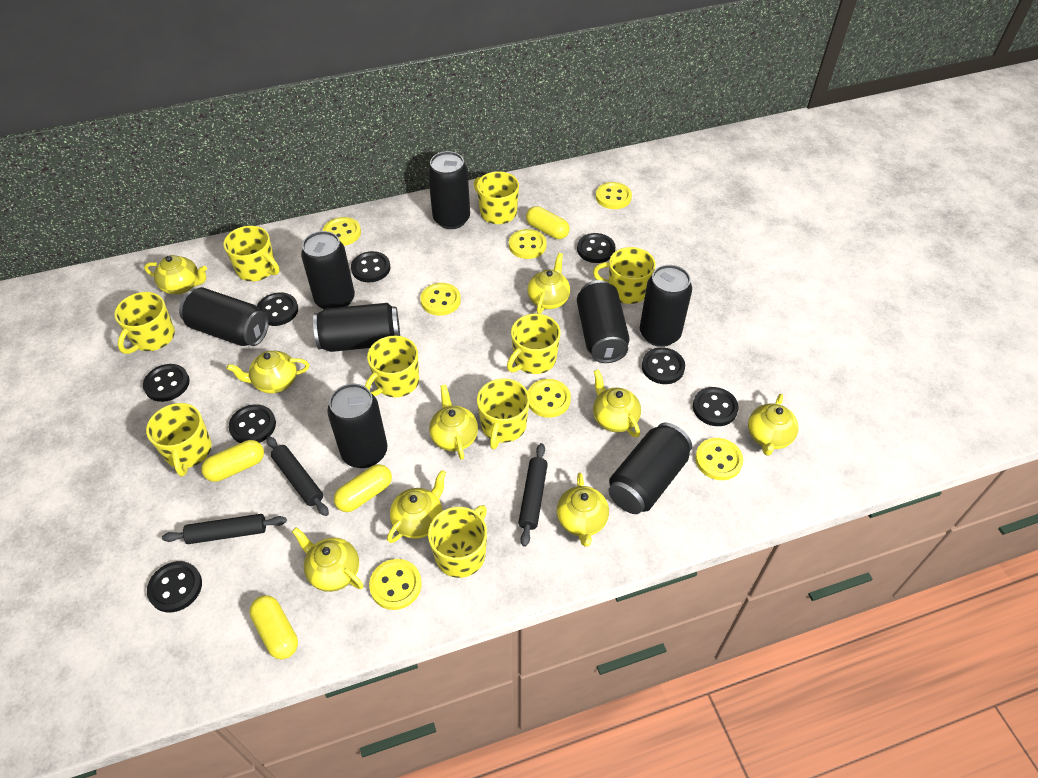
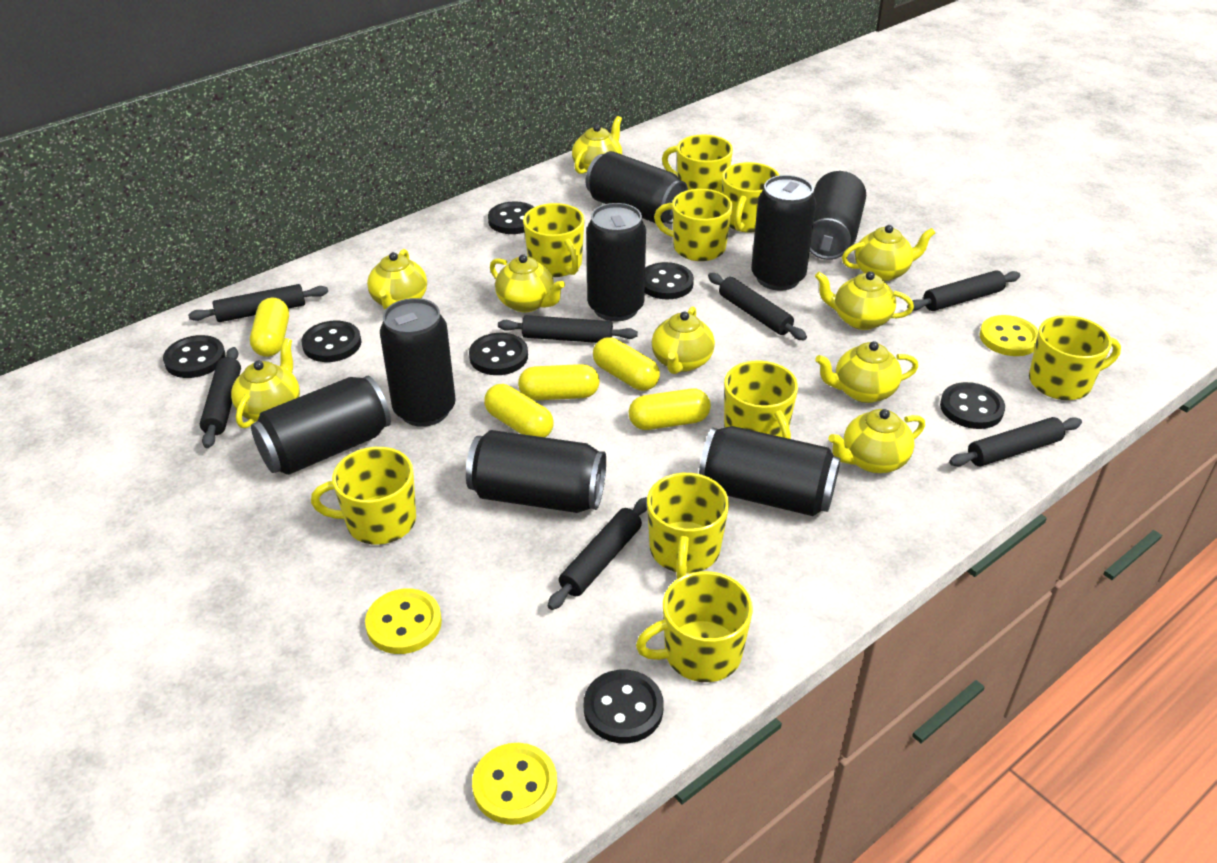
black button: [143,364,190,402] [147,561,202,613] [229,404,276,443] [257,292,298,326] [351,251,390,282] [577,233,615,263] [642,347,685,384] [693,387,739,426] = 8 -> [163,335,226,378] [301,321,361,362] [469,333,528,375] [488,201,534,234] [584,670,664,743] [645,262,694,299] [940,382,1005,429] = 7
black rolling pin: [162,514,287,544] [266,436,329,516] [518,443,548,547] = 3 -> [188,284,328,322] [200,347,241,448] [498,315,638,343] [548,497,647,610] [708,273,807,340] [907,270,1021,311] [949,417,1082,467] = 7
yellow button: [323,217,361,246] [369,559,422,610] [420,283,461,316] [509,229,547,259] [528,379,571,418] [596,182,632,209] [695,438,743,480] = 7 -> [365,588,442,654] [472,743,557,825] [980,315,1039,356] = 3
yellow capsule: [201,440,264,482] [249,595,298,659] [334,464,392,512] [526,206,570,239] = 4 -> [250,298,289,357] [484,384,554,437] [518,364,600,400] [593,337,660,391] [629,389,711,430] = 5

